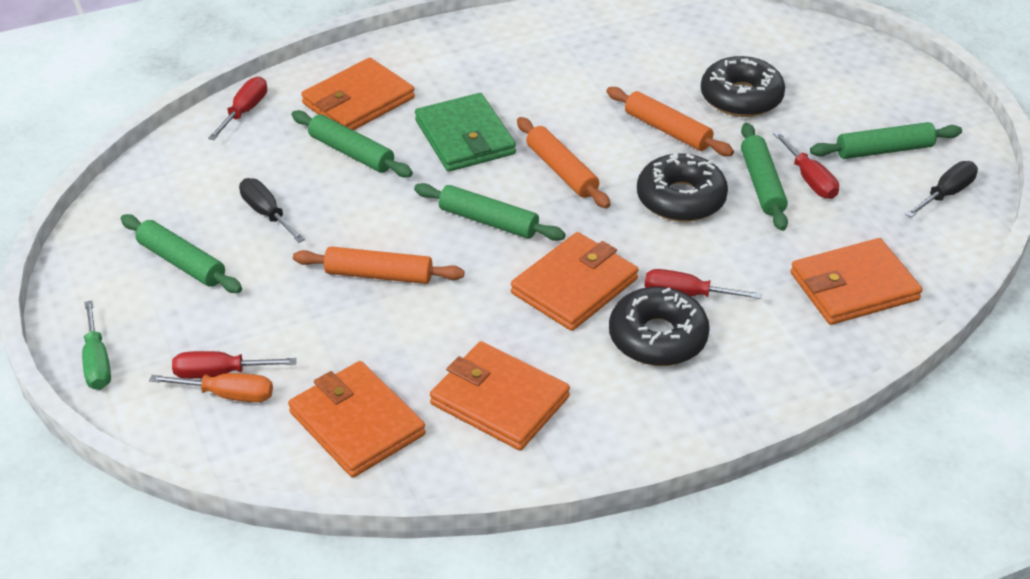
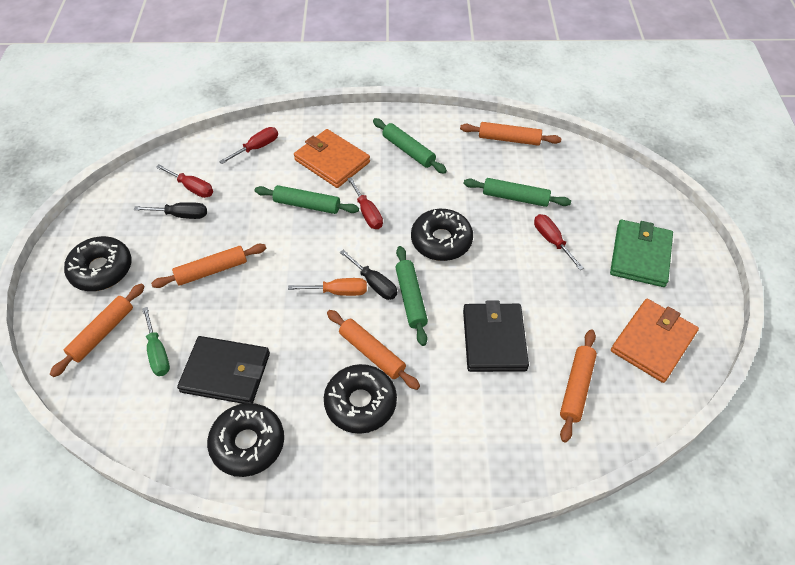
black donut: [609,287,710,366] [637,153,728,222] [701,56,785,117] = 3 -> [64,236,132,291] [207,403,284,477] [324,364,397,434] [411,209,473,261] = 4
black wallet: none = 0 -> [177,336,270,404] [463,300,529,372] = 2
green rolling pin: [121,214,242,293] [291,110,413,177] [414,183,565,241] [741,123,788,231] [810,122,962,159] = 5 -> [255,185,359,214] [373,118,447,174] [395,246,428,346] [464,178,571,207] = 4
orange rolling pin: [293,247,465,284] [517,117,611,208] [606,87,734,156] = 3 -> [50,284,145,377] [151,244,266,288] [327,310,420,390] [460,122,561,145] [560,329,597,443] = 5
orange wallet: [288,361,426,478] [301,58,415,130] [430,341,570,451] [511,232,638,331] [791,238,922,325] = 5 -> [294,129,370,188] [611,299,699,383] = 2

